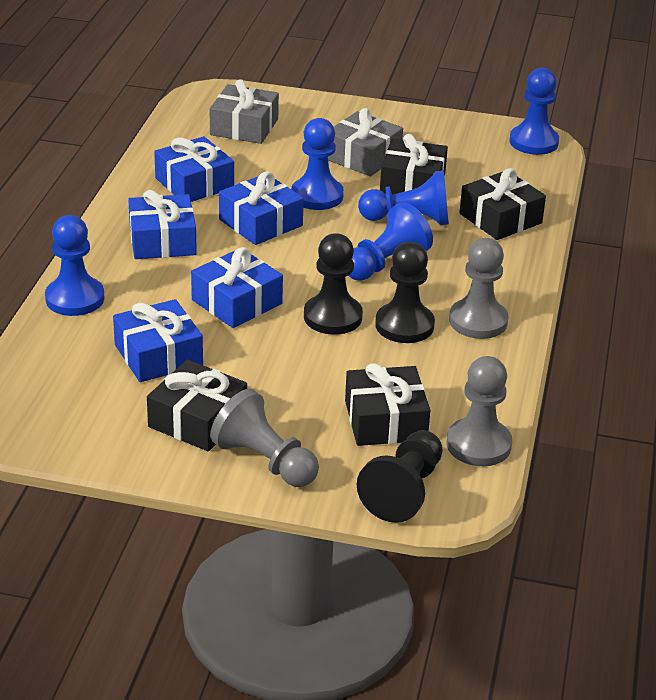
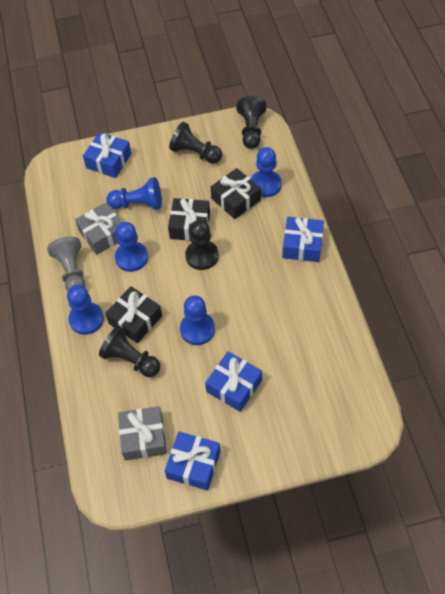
black gift: [147,359,247,451] [345,363,431,446] [380,134,448,195] [459,168,546,240] = 4 -> [105,286,162,343] [168,198,210,241] [211,168,261,219] = 3
black pawn: [304,233,363,335] [357,430,443,523] [375,242,435,343] = 3 -> [99,326,160,377] [169,122,222,164] [185,220,219,270] [237,96,267,149] = 4
blue gift: [113,299,203,382] [128,190,197,259] [154,136,234,202] [191,247,283,328] [219,171,304,245] = 5 -> [83,132,131,178] [165,432,221,491] [205,351,262,412] [282,217,324,262] = 4
grey pawn: [210,388,319,487] [447,356,512,466] [449,238,508,339] = 3 -> [47,236,85,291] = 1

